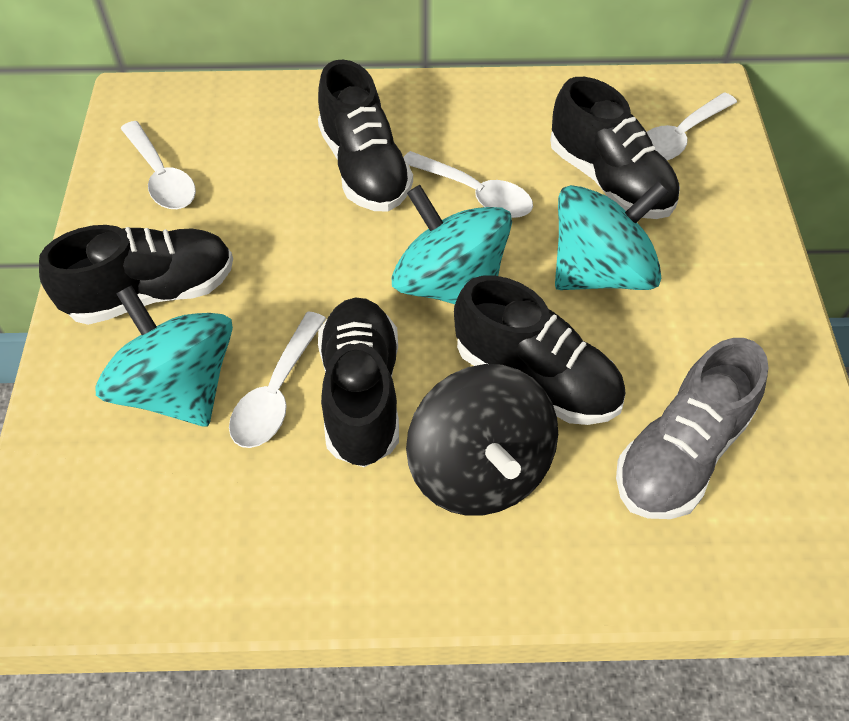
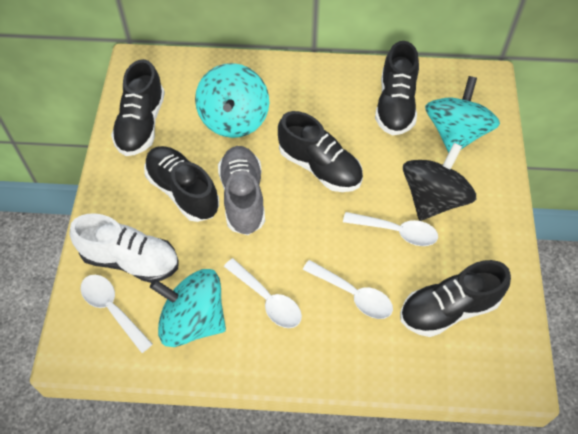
white shoe: none = 0 -> [69,213,179,283] = 1

